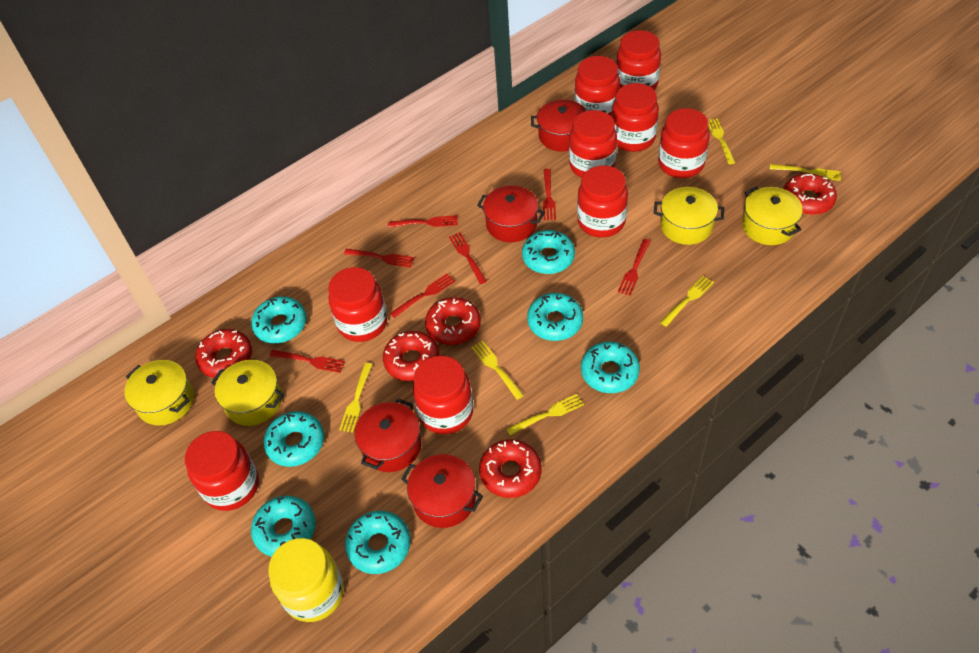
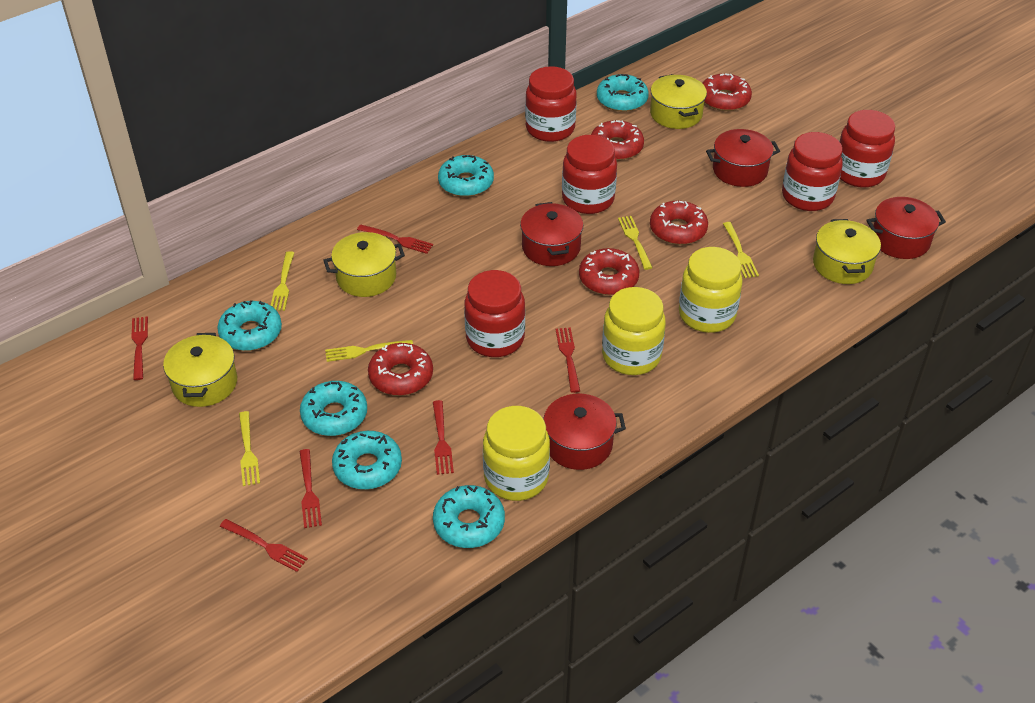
red fork: [269,350,345,373] [344,249,414,268] [388,215,458,227] [390,273,455,318] [449,232,487,284] [543,169,556,220] [618,239,651,295] = 7 -> [132,316,148,380] [220,519,308,572] [299,449,322,528] [357,224,433,254] [433,400,454,475] [555,327,580,393] = 6
red jar: [185,431,259,511] [328,267,387,342] [413,356,473,434] [569,110,617,178] [574,56,620,116] [577,166,628,238] [611,83,659,152] [616,30,661,90] [658,108,710,178] = 9 -> [464,270,525,357] [525,66,577,142] [562,135,617,214] [782,132,843,211] [839,110,895,188] = 5
turquoise donut: [251,296,307,343] [251,496,316,557] [263,411,324,467] [345,511,411,574] [522,230,575,274] [527,293,583,341] [581,341,640,393] = 7 -> [217,300,282,351] [300,381,367,436] [332,431,402,489] [433,485,505,548] [438,155,494,197] [597,74,649,112] = 6
yellow fork: [339,363,373,432] [471,341,524,400] [506,394,584,436] [660,276,714,327] [708,118,735,164] [770,164,841,181] = 6 -> [239,411,260,486] [271,251,294,311] [325,340,413,362] [618,216,653,270] [723,222,759,278] = 5
yellow jar: [268,538,344,622] = 1 -> [483,406,550,501] [602,287,666,375] [679,247,743,333] = 3

